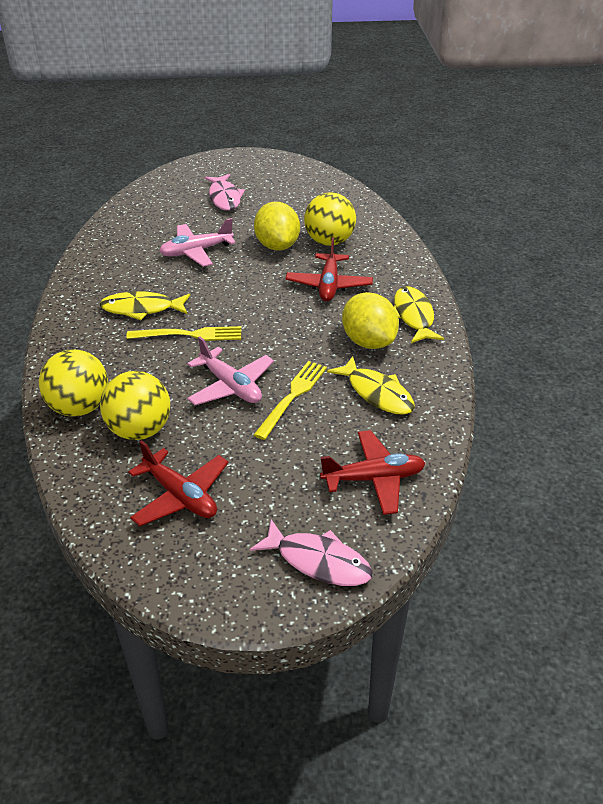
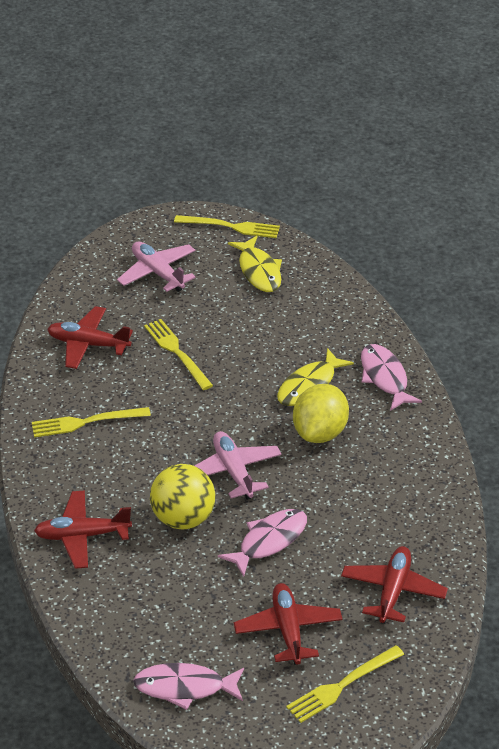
pink fish: [205,174,245,211] [250,519,373,586] = 2 -> [133,663,244,710] [218,509,307,577] [361,344,422,411] = 3
red plane: [128,440,228,526] [286,237,373,301] [320,430,425,515] = 3 -> [34,490,132,569] [48,306,133,369] [234,583,342,665] [341,546,448,624] = 4
yellow ball: [39,349,108,417] [100,371,171,440] [304,192,356,246] = 3 -> [150,464,215,530] = 1
yellow fish: [99,291,190,320] [327,356,415,415] [394,286,444,343] = 3 -> [228,236,282,292] [277,348,354,406] = 2
yellow fork: [126,326,241,341] [254,361,327,440] = 2 -> [32,407,151,438] [144,319,213,390] [174,215,280,238] [286,645,404,723] = 4
yellow lemon: [254,202,300,251] [342,292,399,349] = 2 -> [293,384,349,443] = 1

